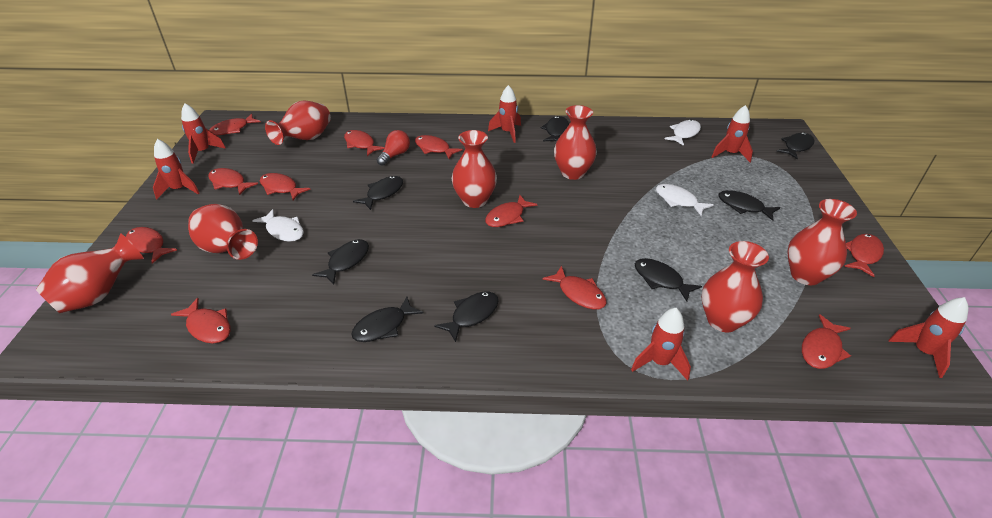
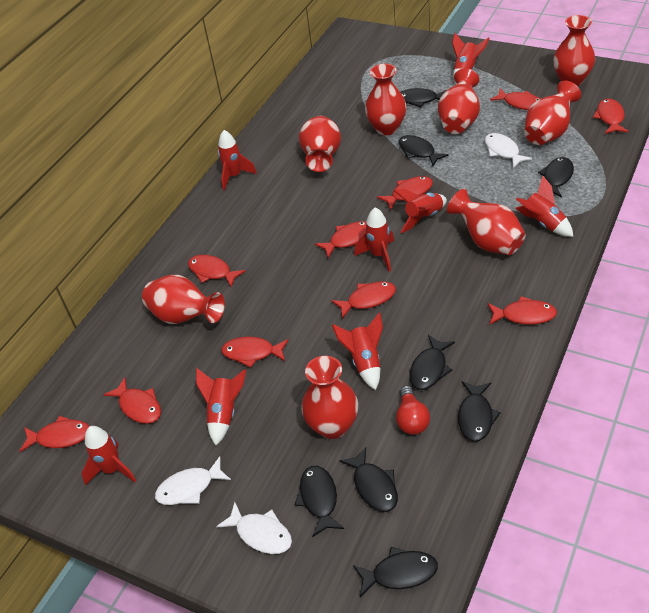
red fish: [126,227,177,264] [171,298,231,344] [208,168,258,195] [209,114,261,135] [260,173,311,200] [344,130,385,156] [415,135,463,159] [485,195,537,227] [543,265,607,310] [802,314,851,369] [844,234,884,277] = 11 -> [20,416,90,452] [103,377,161,424] [188,255,246,287] [221,337,289,368] [315,221,366,258] [331,281,396,319] [377,176,433,210] [488,296,557,325] [490,88,540,110] [593,98,629,134] = 10
red rocket: [153,139,200,200] [181,103,226,164] [488,85,521,143] [631,308,691,381] [712,105,753,162] [888,297,968,378] = 6 -> [81,426,137,485] [196,368,246,445] [218,130,257,190] [332,312,383,390] [354,207,394,272] [393,189,447,233] [452,33,490,84] [515,175,573,237] = 8
red vase: [36,233,144,313] [188,204,258,260] [265,101,331,145] [452,130,497,208] [554,105,597,180] [702,241,769,332] [787,199,857,285] = 7 -> [142,275,225,324] [299,116,341,172] [301,356,358,439] [365,64,407,135] [438,68,480,134] [447,189,526,255] [524,81,581,145] [553,15,595,86] = 8

